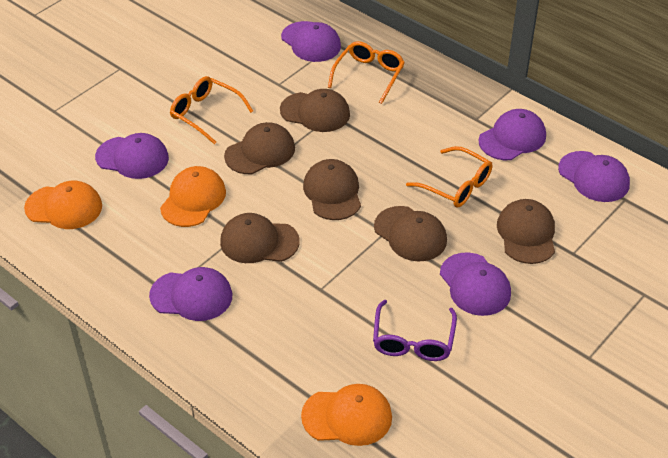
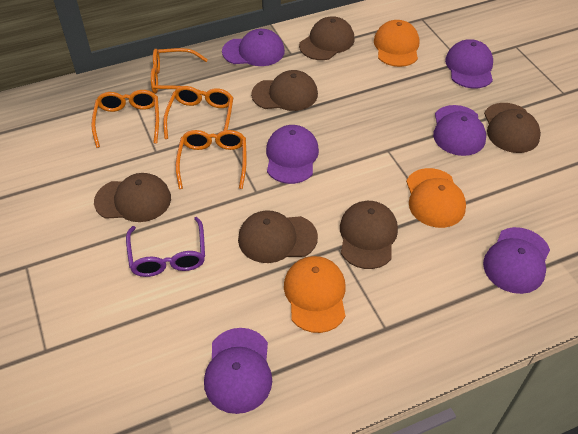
orange glasses: [170,76,253,144] [328,41,405,104] [406,146,492,208] = 3 -> [91,90,159,148] [151,48,208,96] [163,86,234,139] [176,130,247,189] = 4

